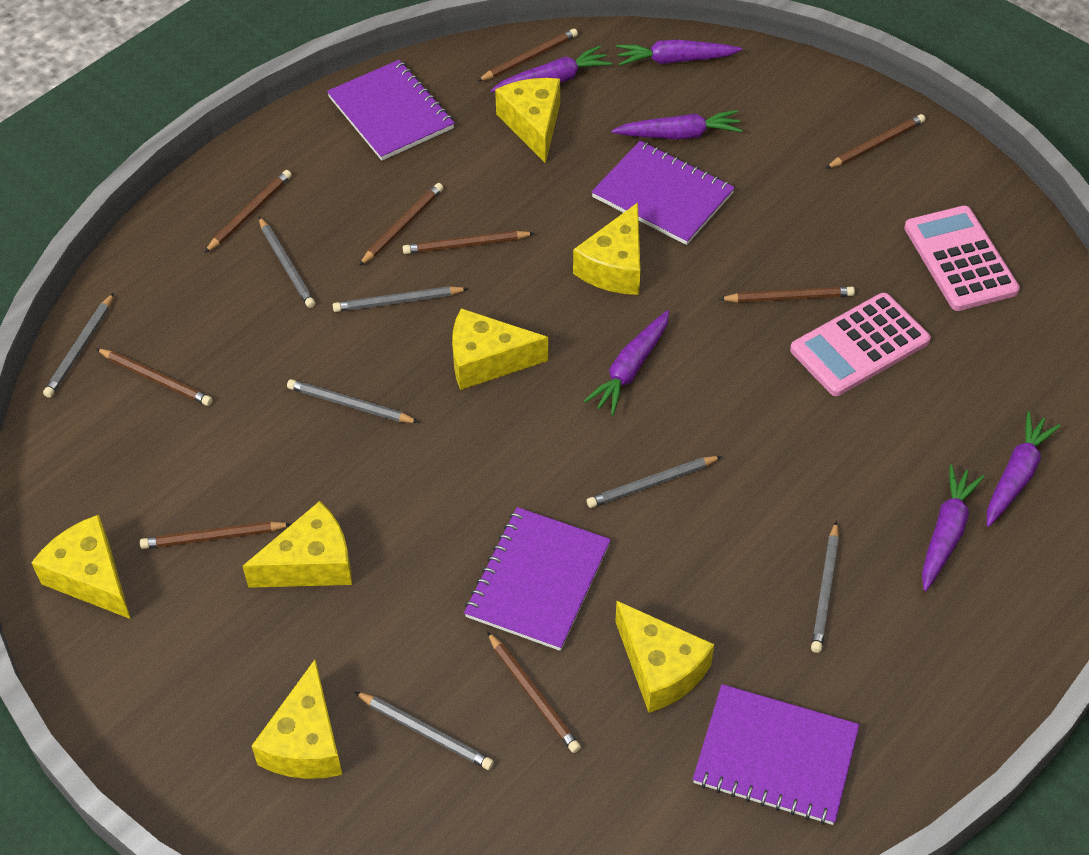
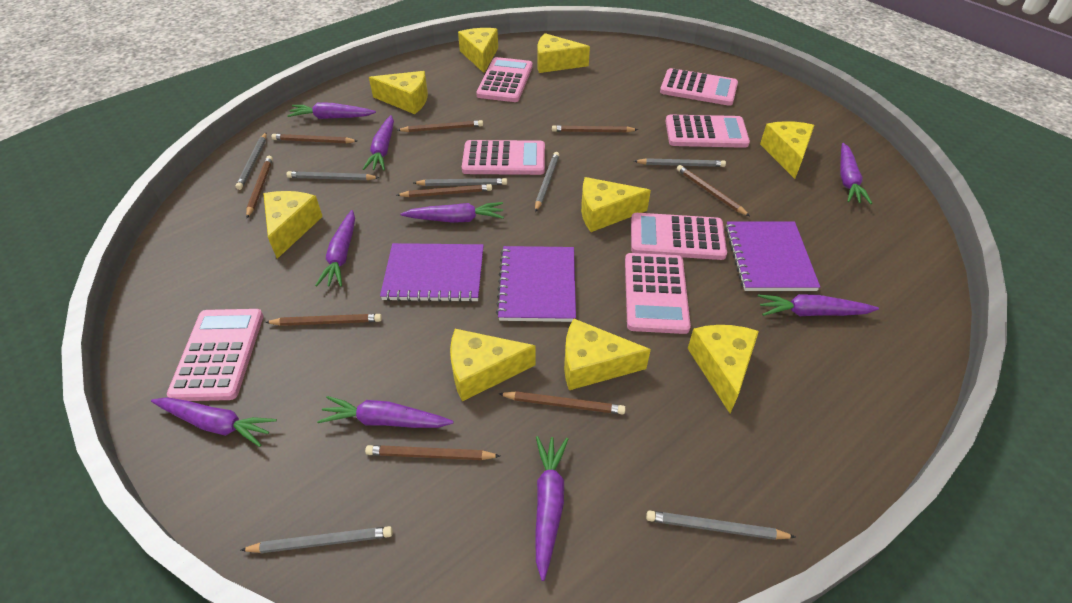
pink calculator: [790,293,931,396] [904,206,1020,311] = 2 -> [167,309,263,401] [462,140,545,175] [476,57,533,102] [625,253,691,334] [631,213,727,260] [660,68,738,106] [665,115,750,148] = 7
purple carrot: [491,46,612,92] [584,310,670,416] [611,110,742,139] [616,39,742,66] [922,465,984,591] [987,411,1061,527] = 6 -> [151,397,277,447] [287,103,376,119] [315,210,355,287] [317,396,454,428] [363,115,394,170] [401,202,504,223] [535,436,568,581] [758,294,879,316] [840,143,872,204] = 9
purple notebook: [327,60,455,161] [464,507,611,651] [591,141,735,245] [693,684,860,825] = 4 -> [380,243,484,302] [496,246,576,322] [725,222,820,291] = 3
yellow cheese: [31,515,131,619] [243,501,352,588] [252,660,343,779] [452,308,548,390] [495,78,560,163] [573,203,640,295] [615,601,714,713] = 7 -> [263,191,323,259] [369,71,428,114] [450,329,536,401] [458,28,498,73] [537,33,590,73] [564,319,651,390] [581,177,651,232] [688,325,759,413] [760,121,814,179] = 9

